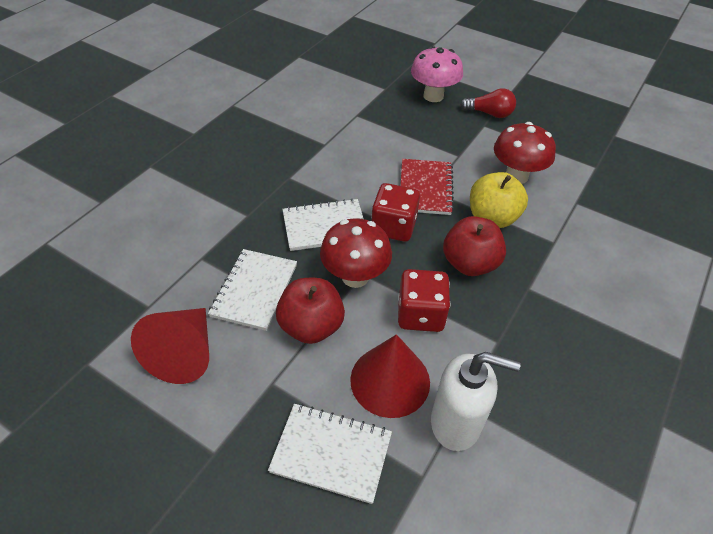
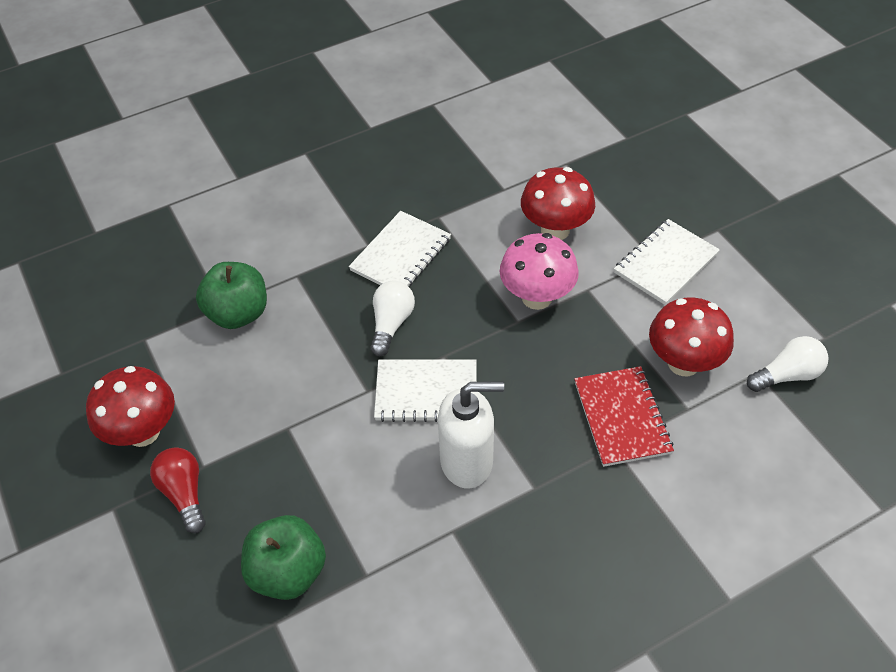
green apple: none = 0 -> [196,262,267,329] [241,515,326,600] = 2
red apple: [276,278,345,344] [443,216,506,276] = 2 -> none = 0
red cone: [131,308,209,384] [350,334,430,418] = 2 -> none = 0
red dice: [371,183,420,242] [398,269,450,332] = 2 -> none = 0
red mushroom: [320,218,392,288] [494,122,556,184] = 2 -> [86,366,175,447] [521,167,595,240] [649,297,734,376] = 3
white light bulb: none = 0 -> [370,281,415,356] [747,336,829,392] = 2
yellow apple: [470,172,528,228] = 1 -> none = 0

